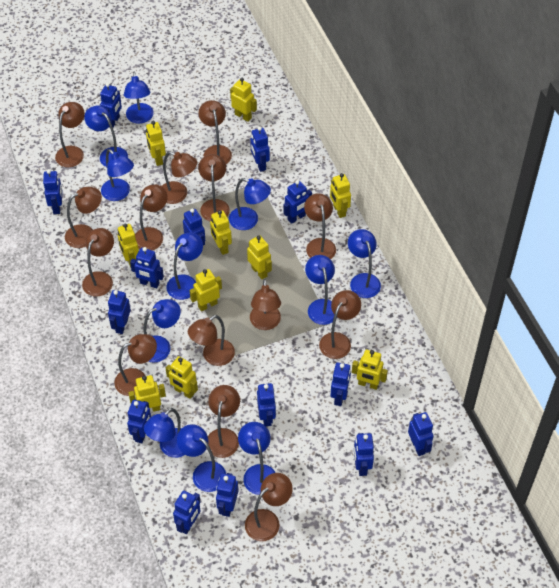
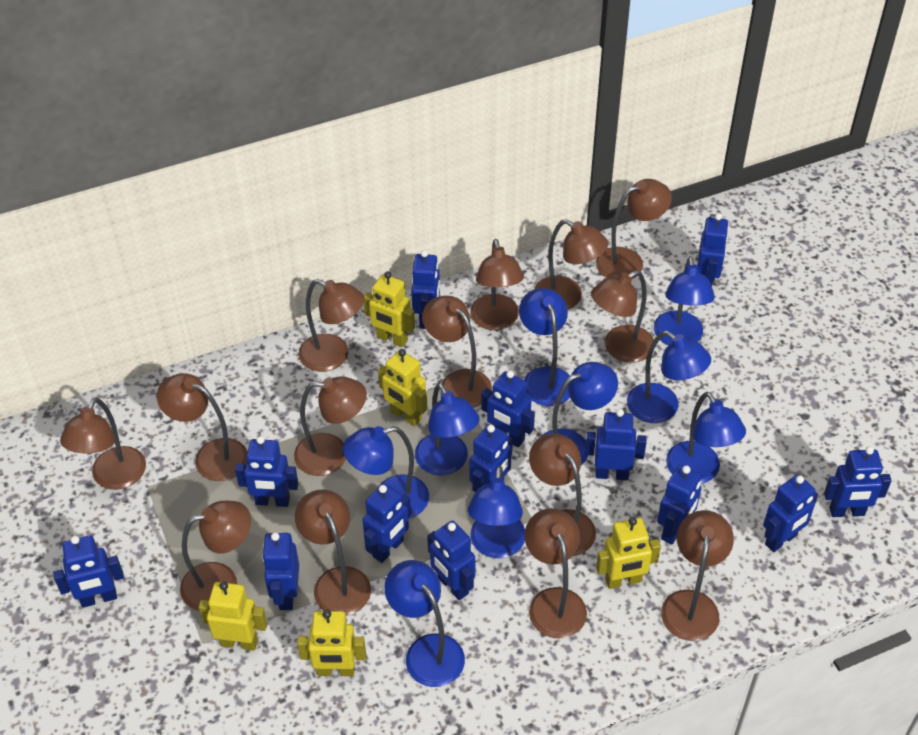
blue lamp: [84,105,128,167] [101,149,134,201] [124,72,154,124] [143,299,181,363] [144,408,185,458] [166,232,203,300] [177,424,226,492] [229,178,271,230] [238,422,276,495] [305,255,337,325] [348,229,381,298] = 11 -> [343,426,429,519] [384,560,465,687] [415,383,480,475] [468,466,525,558] [519,288,570,406] [542,362,618,465] [627,331,711,423] [654,256,715,345] [666,392,746,484] = 9
blue robot: [43,170,63,214] [100,83,122,127] [108,290,131,334] [127,400,151,443] [130,247,164,288] [173,491,201,534] [183,209,205,246] [216,473,238,517] [250,127,270,172] [257,383,276,426] [283,180,312,224] [330,362,351,406] [354,433,374,476] [408,412,433,456] = 14 -> [53,535,124,608] [235,436,299,507] [262,532,299,610] [362,483,411,563] [411,250,440,329] [427,520,475,600] [469,424,513,492] [482,370,535,447] [585,409,647,480] [657,464,701,544] [697,213,729,286] [763,474,818,552] [824,446,892,517] = 13
yellow robot: [118,224,139,268] [128,375,166,412] [146,121,166,166] [166,356,198,399] [189,269,222,311] [210,210,232,255] [230,78,257,122] [247,235,272,280] [330,173,351,218] [352,350,388,390] = 10 -> [199,581,267,651] [297,610,366,676] [364,271,415,347] [378,349,427,426] [596,517,661,589] = 5

